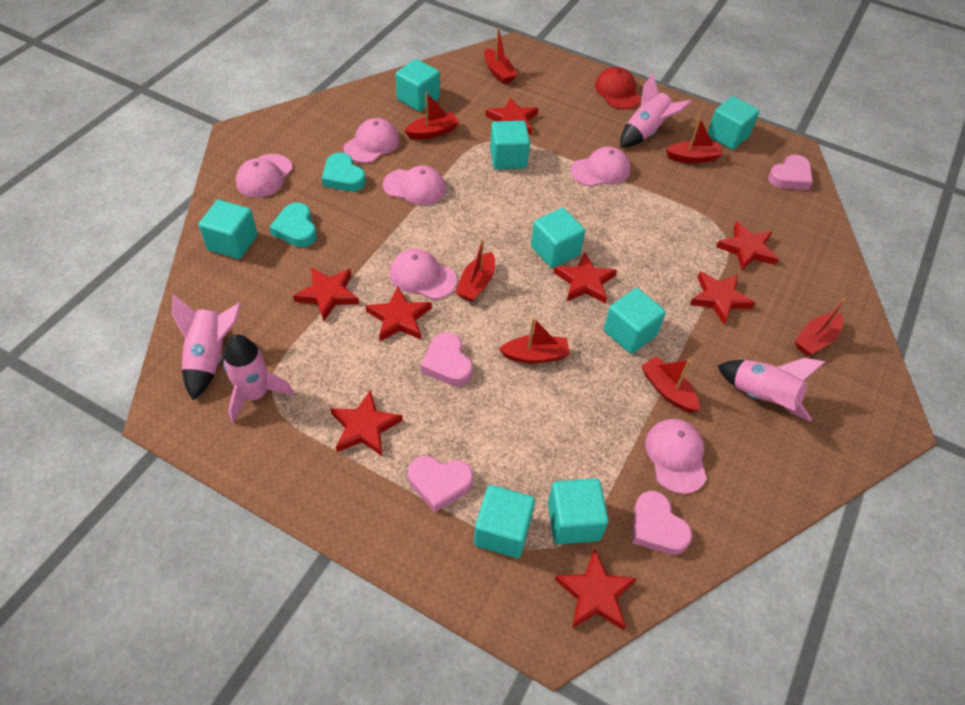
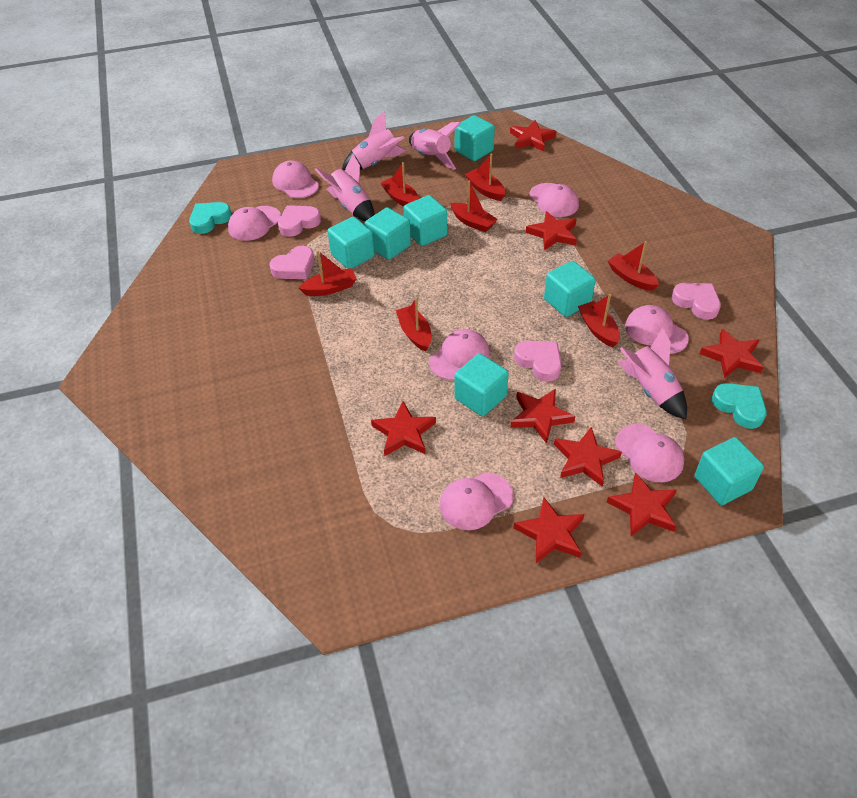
pink cap: [236,154,293,198] [344,118,399,163] [383,166,446,205] [390,249,457,299] [571,147,630,187] [645,419,707,494] = 6 -> [228,206,281,241] [272,161,319,198] [429,329,489,380] [440,472,513,530] [529,183,579,217] [615,424,684,482] [625,305,689,354] = 7
red cap: [595,67,641,109] = 1 -> none = 0
turquoise cube: [199,200,257,259] [395,59,440,111] [474,485,535,558] [490,121,530,170] [531,208,585,268] [548,478,609,544] [604,288,666,354] [707,96,759,150] = 8 -> [328,217,375,269] [365,207,411,260] [404,195,447,246] [454,353,509,417] [455,115,495,161] [544,261,596,317] [695,437,764,505] = 7

